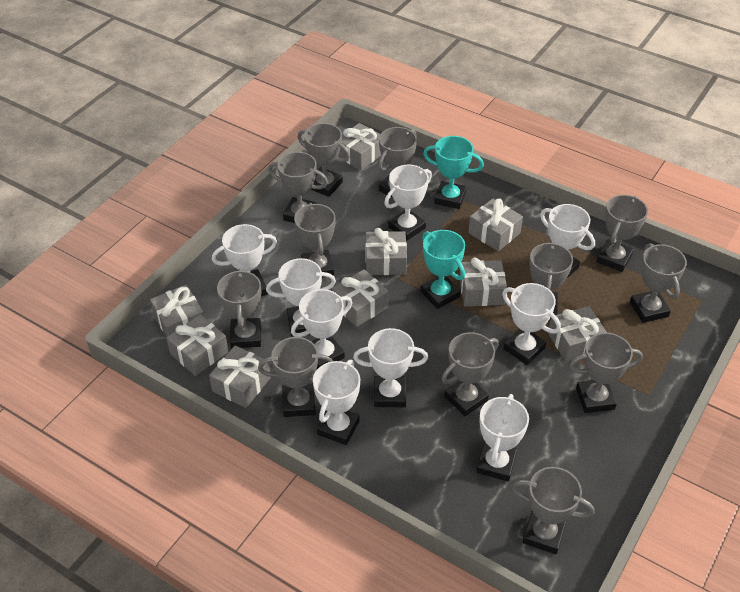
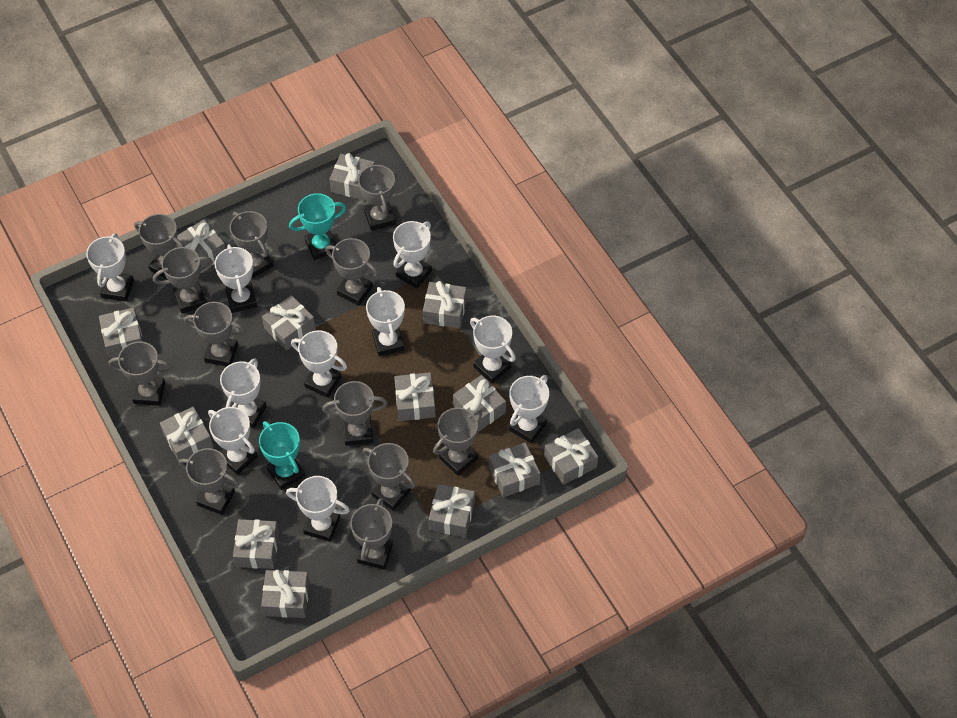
grey gift: [150,285,204,337] [166,315,229,376] [209,345,271,408] [332,269,389,327] [338,123,381,170] [365,228,407,275] [460,257,507,307] [468,199,523,251] [548,306,607,362] = 9 -> [99,307,143,359] [160,407,213,462] [177,220,226,269] [233,519,279,569] [261,570,310,618] [262,295,316,351] [329,153,375,200] [394,372,436,421] [423,281,467,329] [428,484,475,537] [453,375,506,432] [489,442,540,497] [544,428,598,485] = 13
white trophy: [212,224,277,296] [266,258,336,336] [291,289,352,369] [313,360,360,445] [353,328,428,407] [384,165,432,241] [476,394,529,482] [502,283,561,365] [540,204,595,279] = 9 -> [86,233,134,302] [208,407,258,475] [214,244,257,313] [220,359,267,428] [286,476,350,542] [291,330,347,398] [366,287,405,356] [393,221,432,289] [470,316,516,383] [509,375,549,443] = 10

